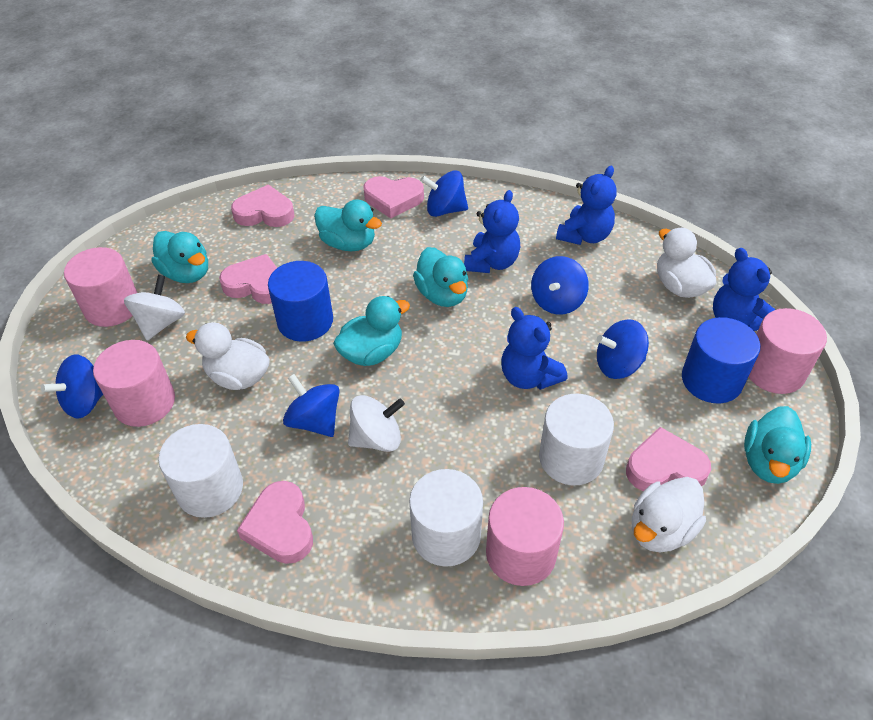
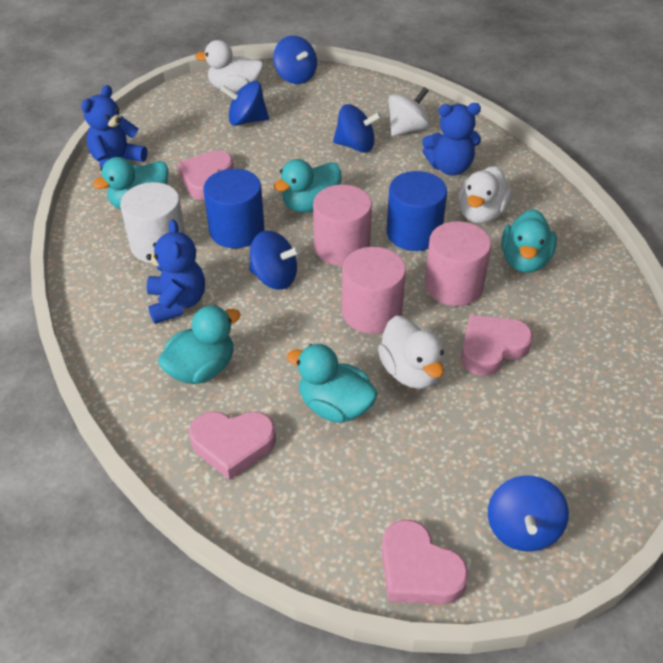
blue teddy bear: [464,190,520,273] [501,307,568,390] [556,166,616,245] [713,248,775,331] = 4 -> [81,85,147,167] [146,219,205,324] [422,103,481,175] = 3
pink cylinder: [64,247,137,327] [93,340,175,427] [486,487,564,586] [749,308,827,394] = 4 -> [313,185,372,266] [342,247,406,334] [425,221,491,306] = 3
pink heart: [219,254,277,304] [231,185,294,227] [237,481,313,564] [363,176,424,219] [626,427,711,491] = 5 -> [177,150,234,200] [189,411,276,480] [381,519,469,604] [461,315,533,376] = 4
white cylinder: [158,424,243,518] [409,469,483,567] [539,394,614,485] = 3 -> [120,182,186,263] = 1
white spinning top: [124,275,185,340] [348,395,405,452] = 2 -> [388,87,431,136] = 1

